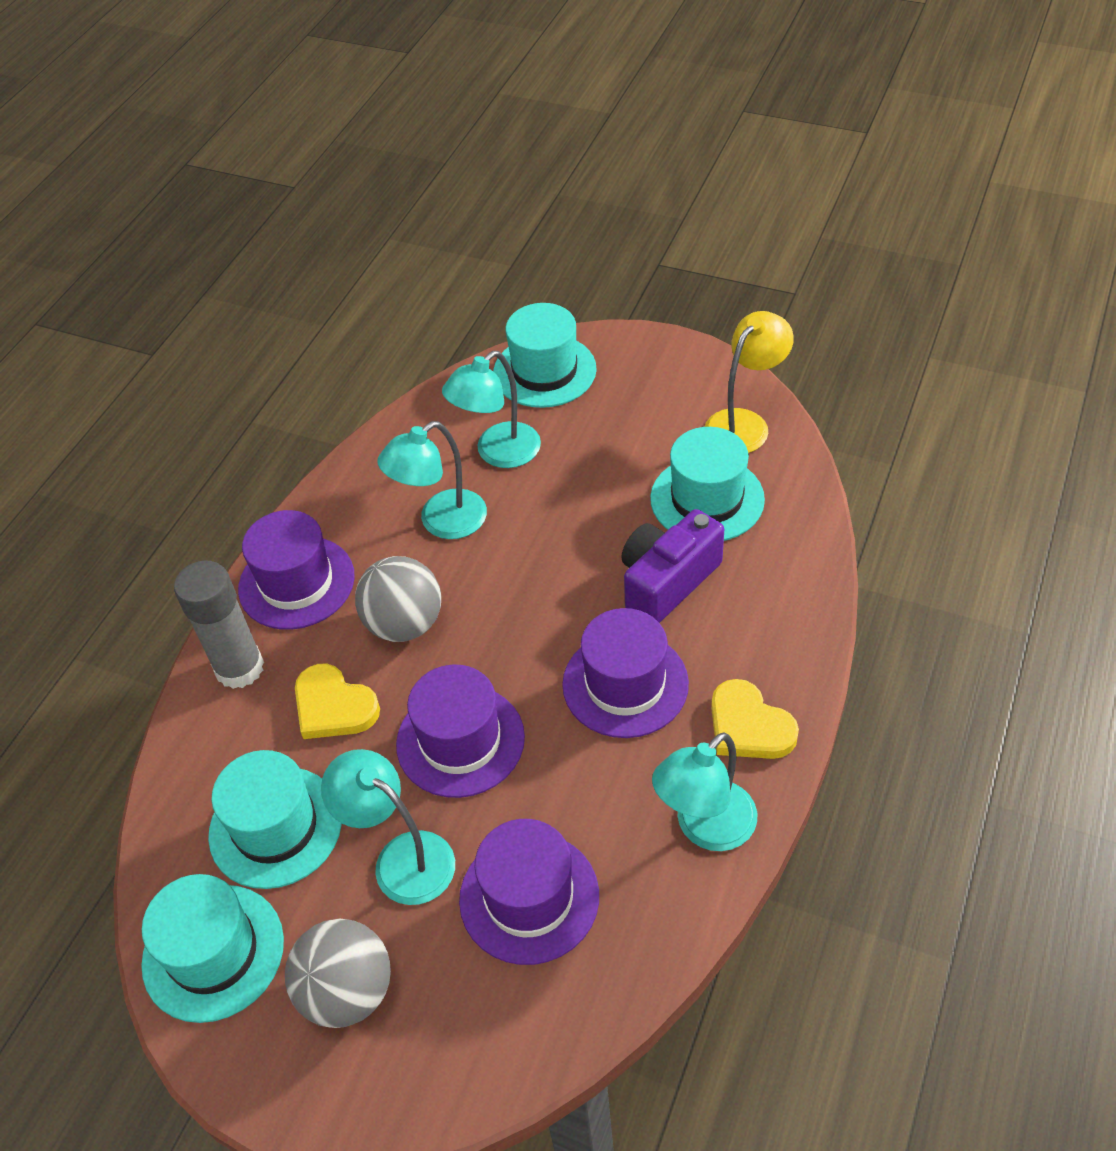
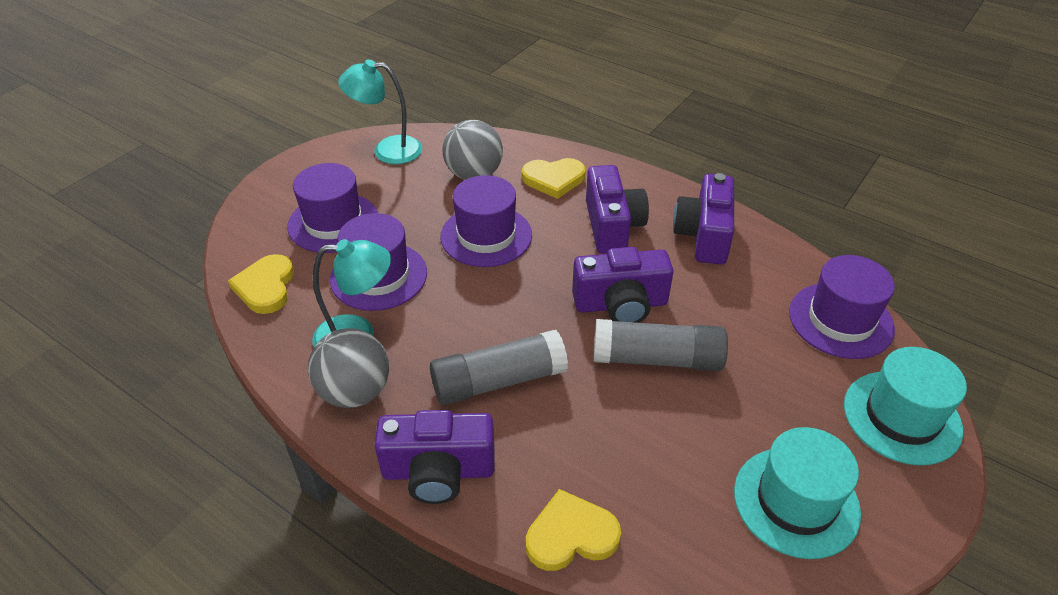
grey glue stick: [174,560,264,689] = 1 -> [430,330,568,405] [594,319,728,371] = 2
purple camera: [621,509,724,623] = 1 -> [374,410,495,504] [572,247,673,323] [586,165,649,254] [673,173,734,265] = 4
turquoise hat: [141,874,284,1023] [208,750,342,889] [493,303,597,408] [650,427,765,541] = 4 -> [734,427,861,559] [844,347,967,466] = 2
turquoise lamp: [321,749,455,905] [377,421,487,539] [442,351,541,468] [652,732,757,851] = 4 -> [312,239,391,347] [338,59,422,164] = 2
yellow heart: [295,664,380,739] [711,679,799,759] = 2 -> [228,254,294,314] [522,158,586,199] [526,489,621,571] = 3
yellow lamp: [705,311,794,453] = 1 -> none = 0

